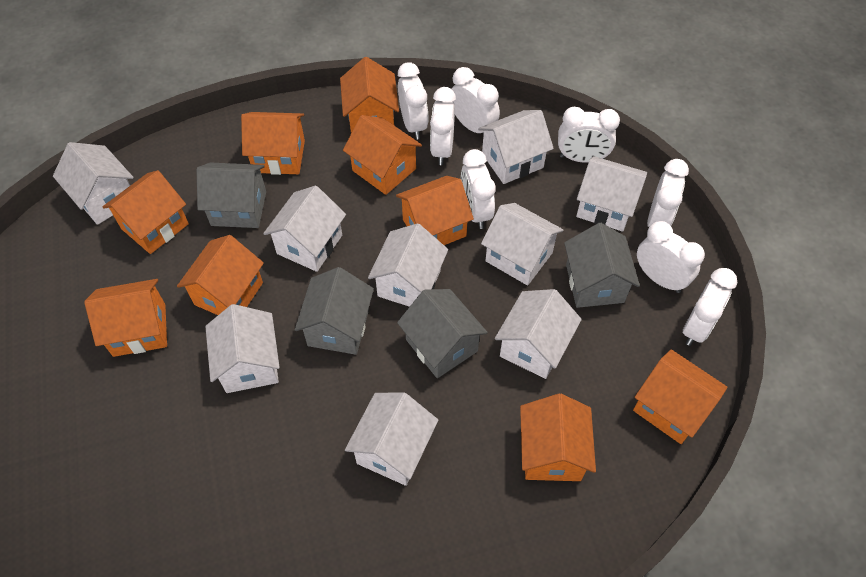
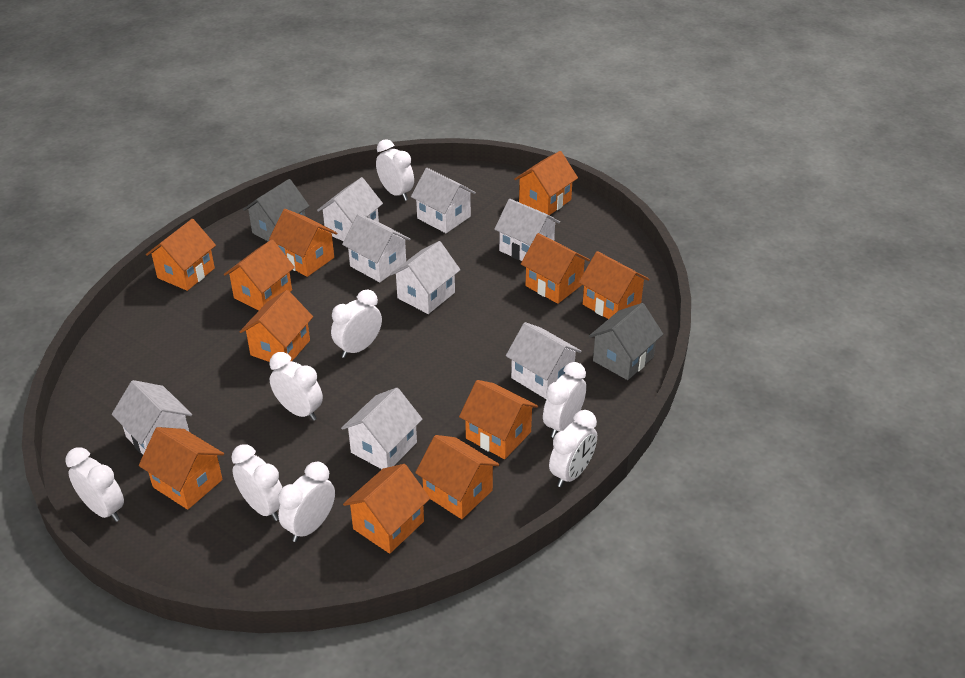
grey house: [196,163,266,228] [295,267,374,355] [397,289,488,378] [564,223,640,308] = 4 -> [243,179,309,241] [589,303,663,380] = 2
orange house: [84,279,167,357] [103,170,189,254] [177,235,264,315] [241,112,305,175] [340,57,399,133] [343,115,422,195] [396,176,474,245] [520,394,596,481] [633,350,728,444] = 9 -> [139,427,224,510] [146,219,216,291] [224,239,295,310] [240,290,313,362] [269,209,337,277] [343,464,430,554] [415,435,499,519] [459,380,538,459] [514,151,578,215] [521,233,590,304] [579,251,649,319] = 11
white house: [53,142,134,225] [205,304,280,393] [263,185,346,272] [345,393,438,486] [368,223,448,307] [478,110,554,184] [481,203,563,286] [495,289,582,379] [576,156,647,232] = 9 -> [112,380,192,454] [317,177,383,241] [341,387,422,469] [342,214,411,282] [390,241,460,314] [411,168,476,233] [494,199,560,261] [506,322,582,399] = 8

